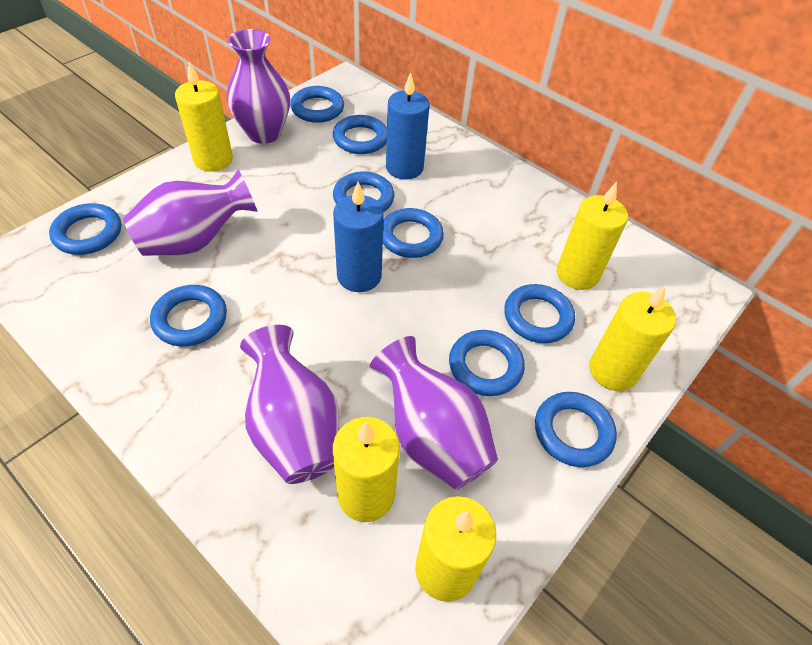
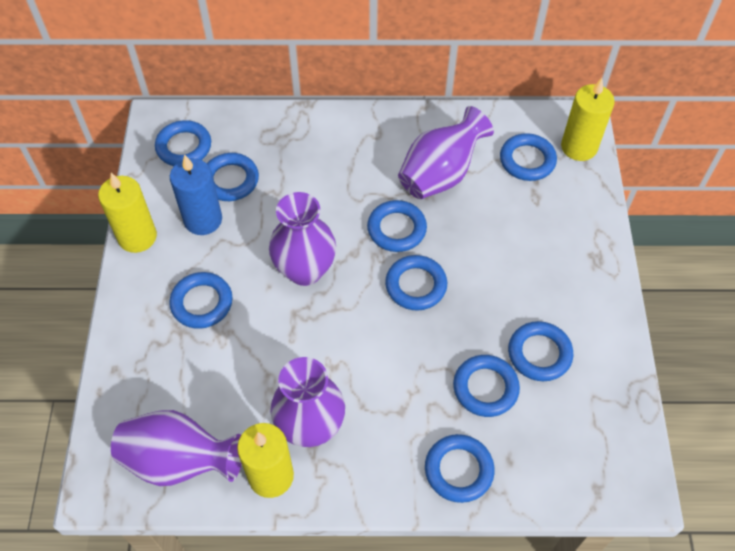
blue candle: [333,182,384,292] [386,72,429,180] = 2 -> [170,154,222,235] = 1
yellow candle: [175,62,233,172] [333,417,400,522] [415,496,496,602] [557,182,628,290] [589,285,676,391] = 5 -> [98,173,157,253] [237,423,294,498] [561,78,615,161] = 3

